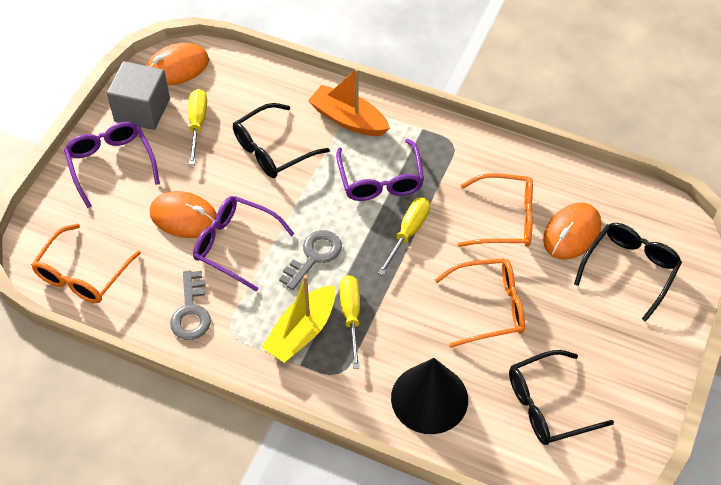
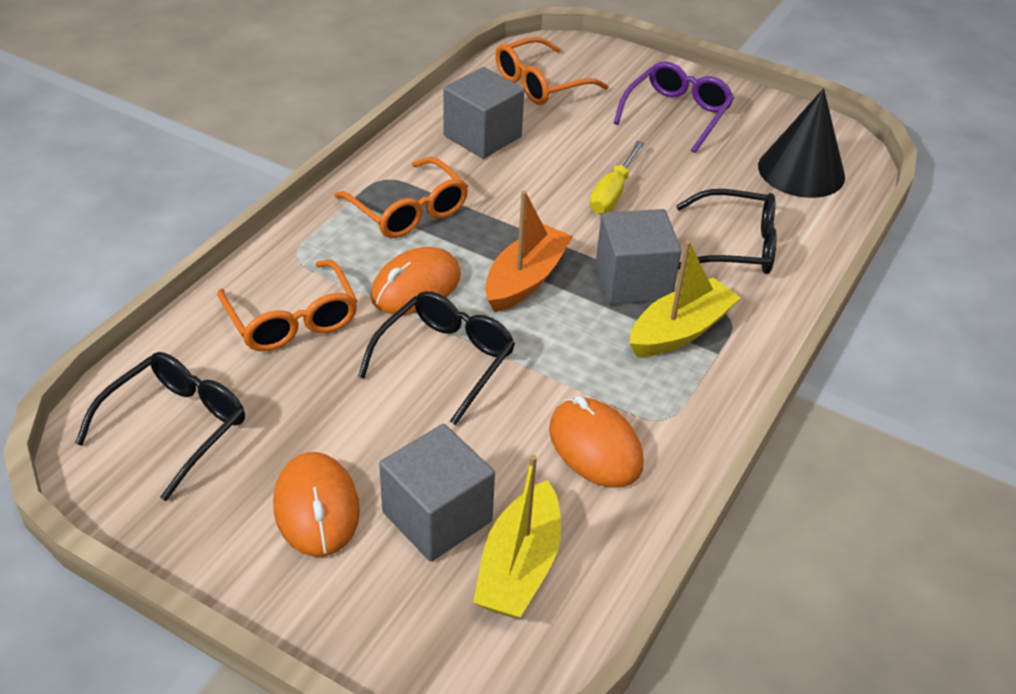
grey cube: [107,61,170,130] = 1 -> [379,424,495,562] [443,67,524,159] [596,209,681,304] = 3
grey key: [170,270,211,340] [279,230,342,290] = 2 -> none = 0
purple glasses: [64,122,160,208] [193,196,295,291] [336,139,424,201] = 3 -> [614,62,734,153] = 1
yellow boat: [261,275,335,363] = 1 -> [473,455,561,618] [630,240,741,357] = 2
yellow screwdriver: [188,89,207,165] [339,275,360,369] [378,198,430,275] = 3 -> [590,141,644,214] = 1

